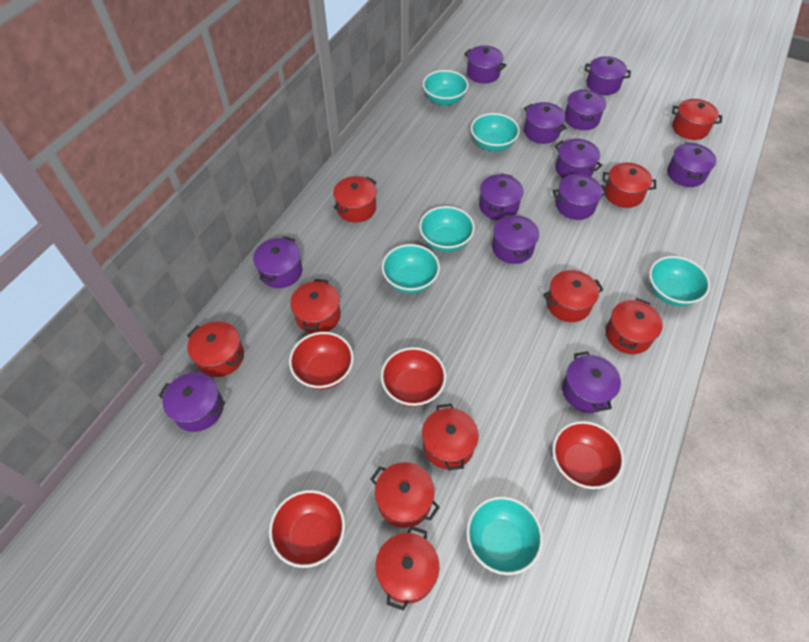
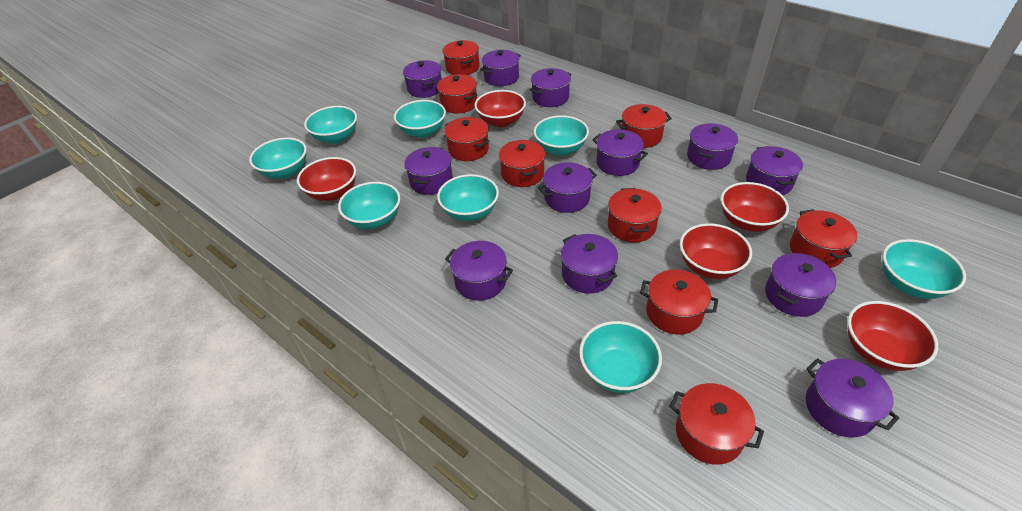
red bowl: [269,490,345,568] [289,332,354,389] [381,347,446,407] [552,421,624,489] = 4 -> [297,157,356,201] [475,90,526,127] [680,223,752,279] [721,182,789,232] [847,301,938,371] = 5
red pot: [187,321,244,377] [290,279,341,334] [333,176,377,223] [371,462,440,528] [375,526,439,611] [422,404,479,471] [543,270,603,322] [603,162,656,208] [606,298,663,354] [672,99,722,140] = 10 -> [437,74,477,114] [442,40,480,75] [444,117,490,161] [499,140,546,187] [608,188,662,242] [616,104,672,148] [640,270,718,335] [669,383,764,465] [790,209,857,268] = 9
turquoise bowl: [382,244,440,293] [419,206,475,252] [423,70,469,106] [466,496,543,575] [471,113,520,151] [649,256,710,306] = 6 -> [249,138,307,179] [304,106,357,144] [338,182,400,229] [394,100,446,138] [437,174,499,221] [534,115,589,156] [579,321,662,393] [882,239,966,299] = 8

